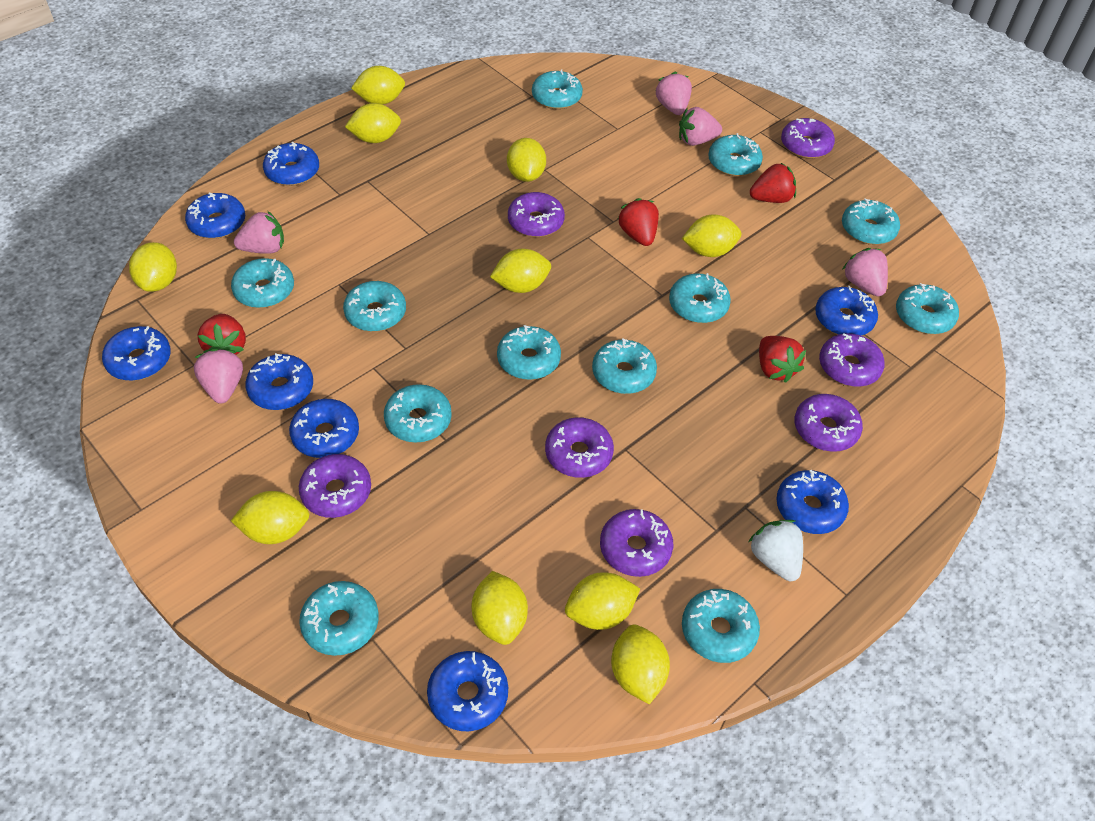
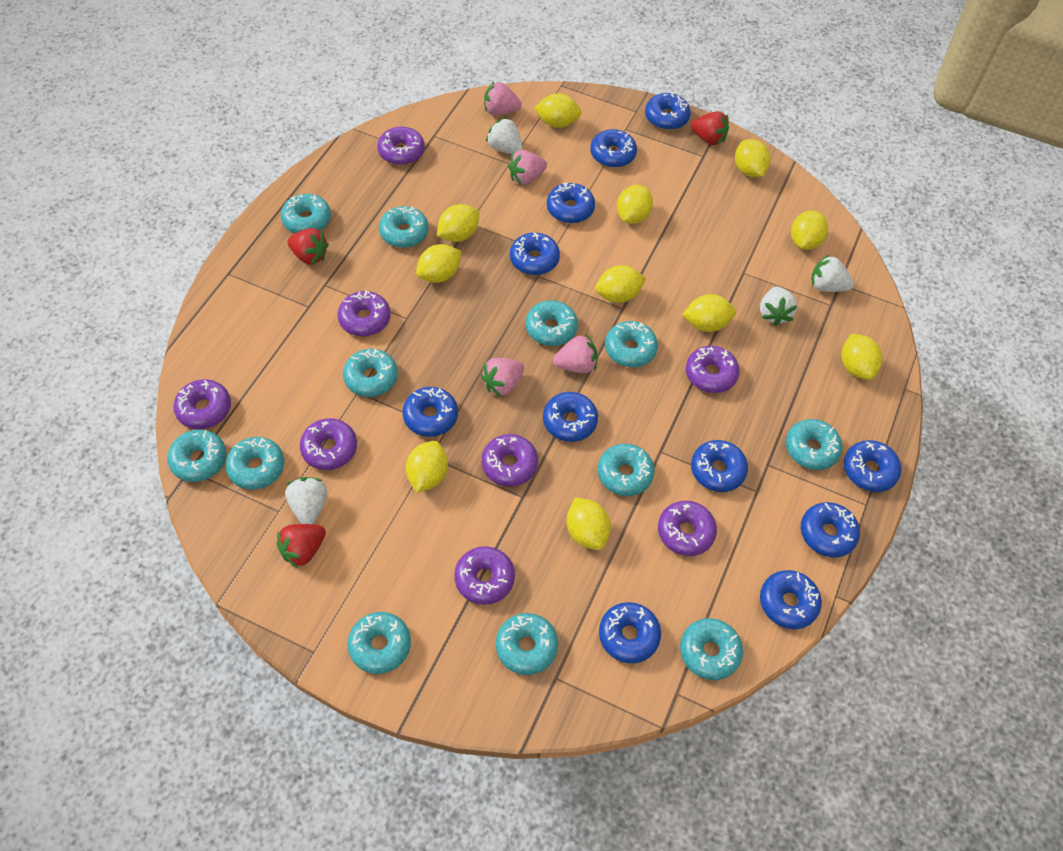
blue donut: [102,326,171,381] [185,192,245,239] [245,353,313,410] [263,142,319,186] [289,399,359,458] [427,651,508,731] [776,470,849,534] [815,286,878,335] = 8 -> [402,387,458,437] [510,232,560,275] [543,392,598,442] [547,183,595,223] [590,129,637,168] [599,602,661,663] [645,92,691,130] [691,440,748,492] [760,570,822,629] [801,502,860,557] [844,440,902,492] = 11
pink strawberry: [194,348,243,404] [234,211,284,254] [655,72,692,115] [679,107,722,146] [843,248,888,296] = 5 -> [481,358,524,397] [484,81,522,115] [508,150,547,185] [553,335,597,373] = 4
purple donut: [299,454,371,518] [508,192,565,237] [545,417,614,478] [600,509,673,577] [781,118,835,159] [794,394,863,452] [819,333,885,387] = 7 -> [173,379,231,429] [300,418,357,470] [337,290,391,336] [378,127,425,165] [454,546,515,605] [481,434,538,486] [658,501,717,556] [686,346,740,393] = 8
red strawberry: [198,314,246,355] [618,198,659,246] [750,163,796,203] [759,336,806,383] = 4 -> [277,524,326,568] [287,228,329,265] [691,111,729,145] = 3
white strawberry: [749,520,803,581] = 1 -> [285,477,327,524] [486,117,523,154] [760,287,798,326] [811,255,854,292] = 4
yellow lemon: [129,242,177,292] [231,491,309,544] [345,103,401,143] [351,66,405,105] [471,571,528,645] [490,249,551,293] [507,138,546,182] [565,572,640,630] [611,624,670,704] [682,215,741,257] = 10 -> [406,441,448,493] [416,244,462,283] [437,204,479,242] [534,93,582,128] [567,497,611,550] [595,265,646,303] [617,185,653,224] [682,294,736,332] [735,139,770,177] [791,210,828,250] [842,334,883,380] = 11

